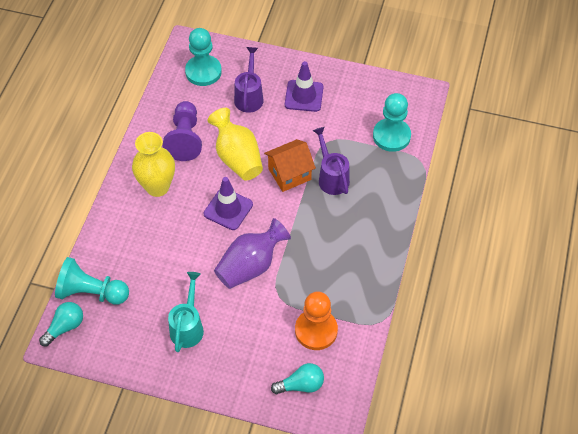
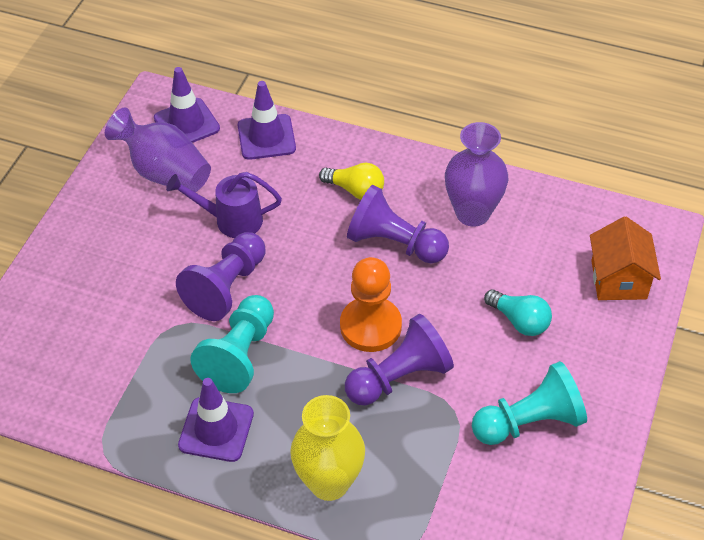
purple pawn: [163,101,202,161] = 1 -> [176,232,265,321] [345,314,454,406] [347,185,449,263] = 3
purple traffic cone: [204,177,253,230] [285,61,324,112] = 2 -> [154,67,220,143] [178,378,254,462] [238,81,296,160] = 3
purple vase: [214,218,291,289] = 1 -> [105,108,211,192] [445,122,508,227] = 2
purple watering can: [234,47,263,113] [313,127,350,195] = 2 -> [166,172,282,238] = 1
turquoise light bulb: [39,302,83,346] [271,363,324,394] = 2 -> [484,289,552,336] = 1
turquoise pawn: [55,257,129,304] [185,28,222,86] [373,93,411,152] = 3 -> [190,295,274,393] [472,361,587,445] = 2
turquoise watering can: [168,272,204,352] = 1 -> none = 0
yellow light bulb: none = 0 -> [319,163,384,200] = 1
yellow vase: [132,132,175,197] [208,108,263,180] = 2 -> [290,395,365,501] = 1

